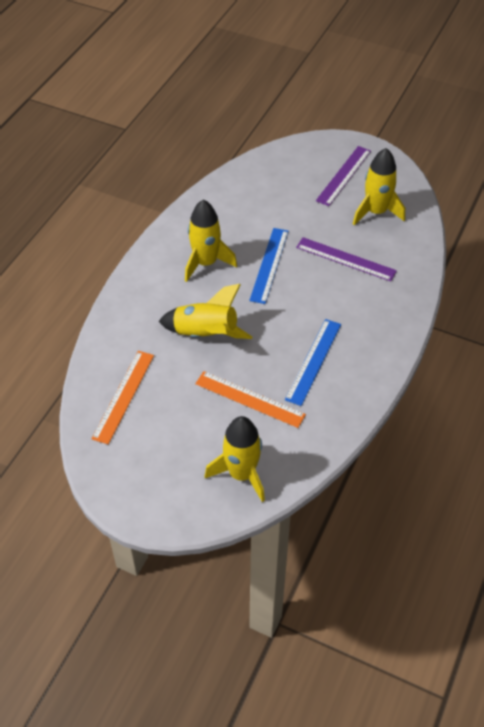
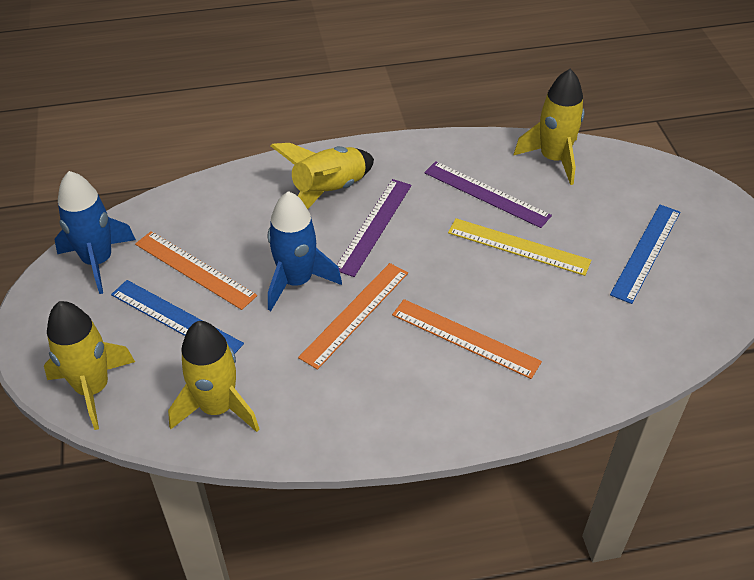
blue rocket: none = 0 -> [54,171,136,294] [268,191,342,311] = 2
orange ruler: [92,351,154,444] [195,371,306,428] = 2 -> [135,231,257,310] [298,263,408,370] [392,299,542,379] = 3
yellow ruler: none = 0 -> [448,218,591,276] = 1

